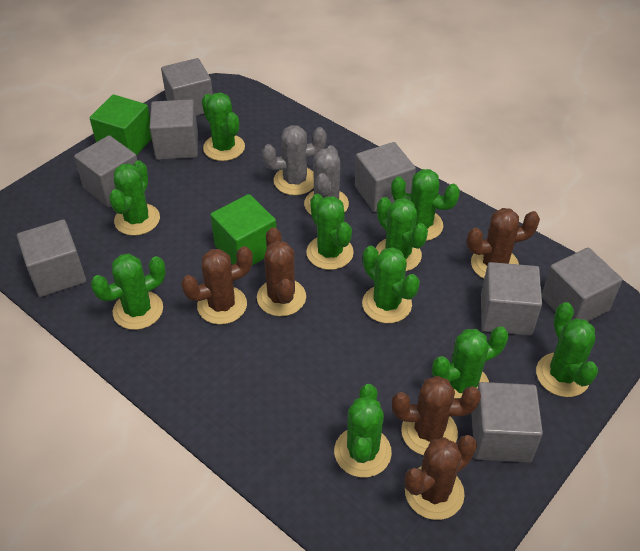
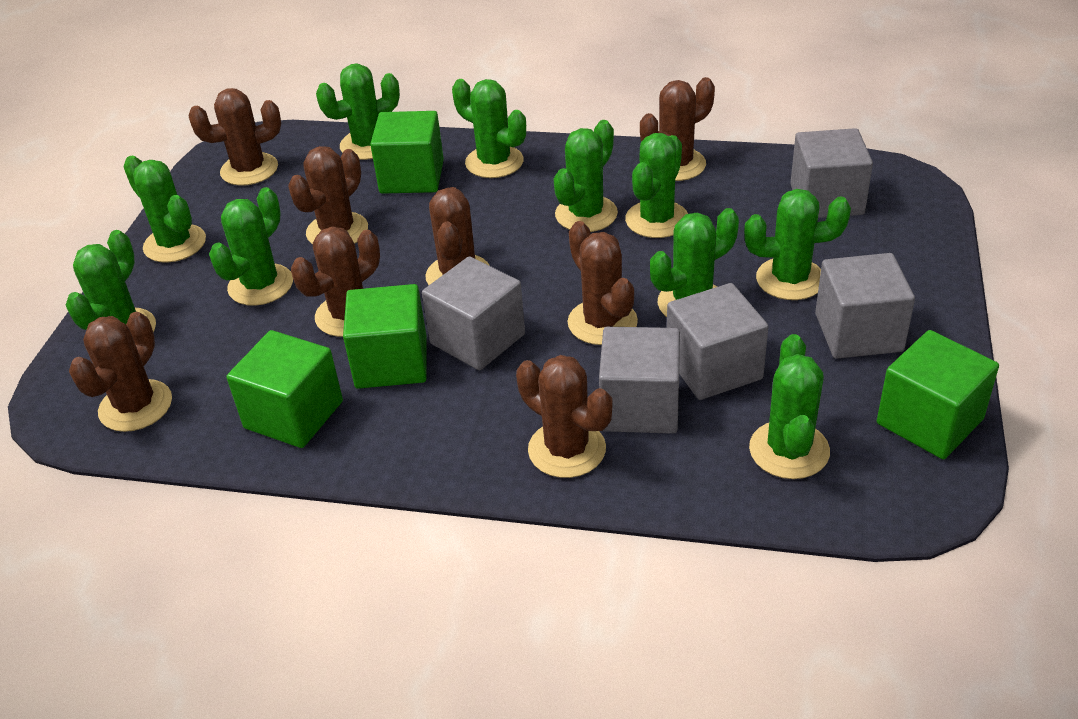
brown cactus: [181,246,253,325] [257,227,306,316] [392,376,481,456] [405,435,477,520] [467,208,540,279] = 5 -> [69,312,172,432] [188,88,281,186] [288,146,368,245] [291,226,380,337] [425,187,490,285] [516,355,612,478] [568,221,638,345] [640,77,715,181] = 8
green cube: [90,94,152,156] [210,194,276,265] = 2 -> [227,330,343,448] [343,284,427,389] [370,111,444,194] [877,330,999,459] = 4
grey cactus: [262,125,326,195] [304,145,349,215] = 2 -> none = 0
grey cube: [17,219,86,297] [74,135,137,207] [149,99,198,160] [161,58,213,116] [355,142,416,212] [471,382,543,463] [481,262,542,336] [542,248,623,322] = 8 -> [422,256,525,370] [599,327,680,434] [667,283,768,400] [790,128,873,218] [815,253,915,359] = 5

